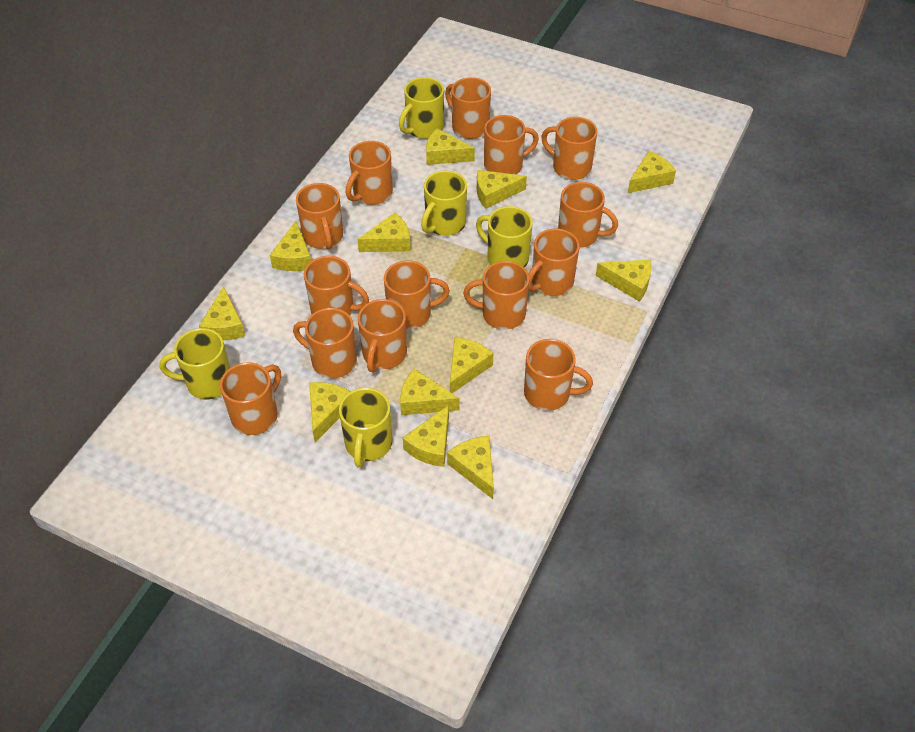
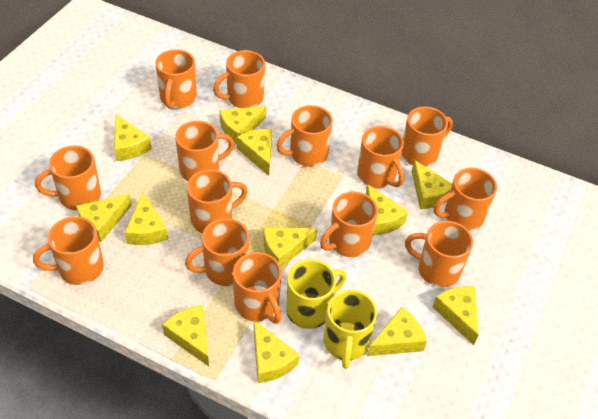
yellow mug: [159,328,230,400] [339,388,392,467] [399,77,444,139] [421,171,467,236] [476,206,533,267] = 5 -> [286,259,346,329] [324,290,377,369] = 2

